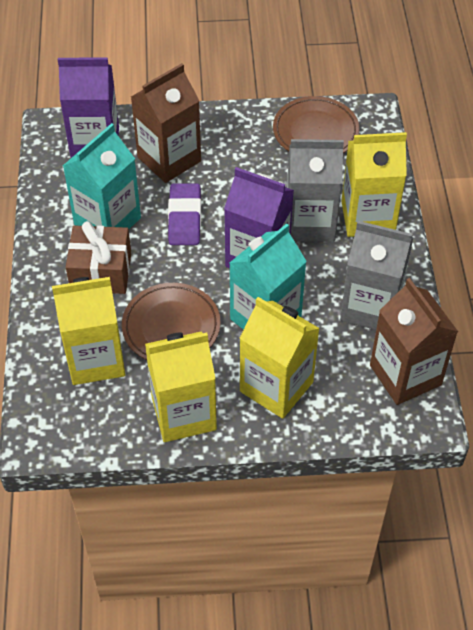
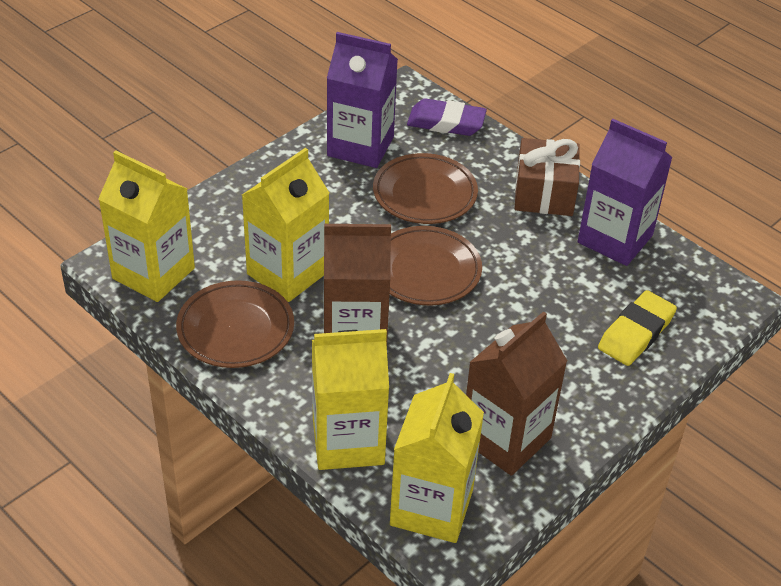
brown plate: [122,283,220,360] [273,96,360,153] = 2 -> [176,280,294,368] [373,153,478,224] [390,226,482,306] = 3
grey carton: [287,139,344,242] [340,221,414,330] = 2 -> none = 0
turquoise carton: [63,123,141,230] [230,223,307,330] = 2 -> none = 0
yellow eraser: none = 0 -> [598,290,677,366] = 1

